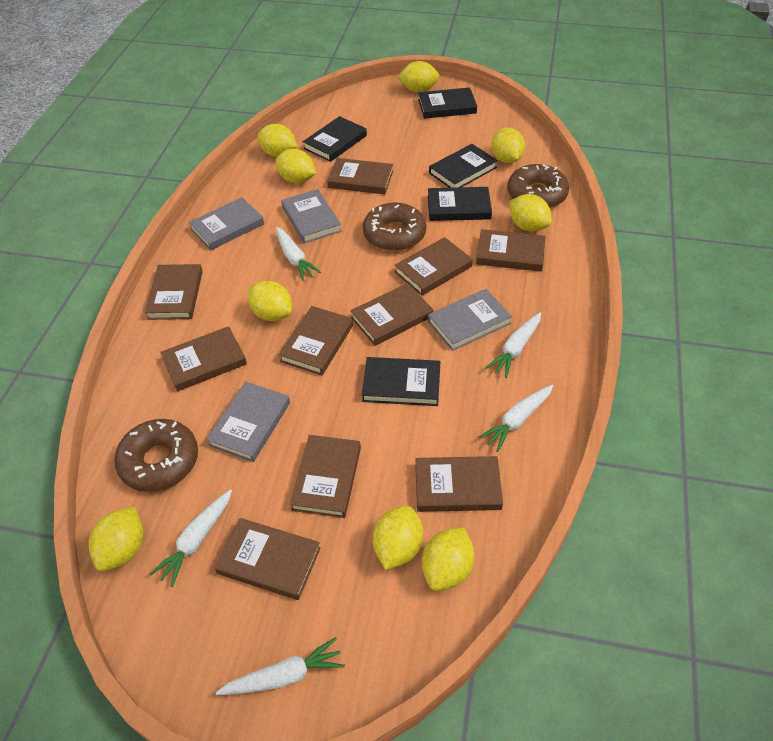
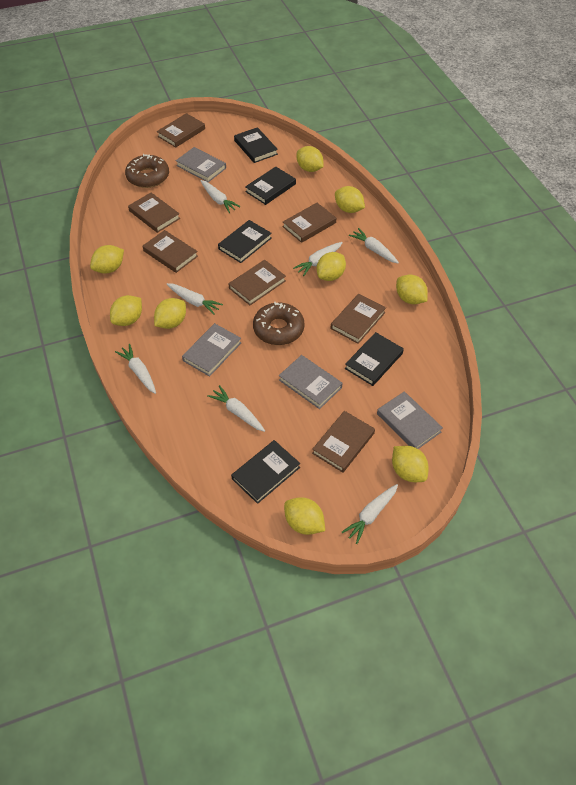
brown book: [145,264,203,320] [160,326,247,391] [214,518,321,600] [279,306,353,375] [290,435,361,518] [327,158,393,195] [350,283,433,346] [394,237,473,296] [415,456,503,512] [476,229,546,272] = 10 -> [128,192,180,233] [142,230,198,273] [157,113,205,147] [229,260,286,305] [283,203,336,243] [312,411,375,473] [331,294,386,344] = 7
brown donut: [114,419,198,492] [363,202,427,251] [507,164,569,208] = 3 -> [125,154,169,188] [253,302,304,345] = 2
white carrot: [150,489,232,587] [216,637,345,695] [276,227,321,280] [478,385,553,452] [485,313,541,378] = 5 -> [115,344,156,394] [167,283,223,315] [200,180,241,213] [207,385,265,432] [293,242,343,276] [342,484,398,544] [349,228,399,263] = 7

